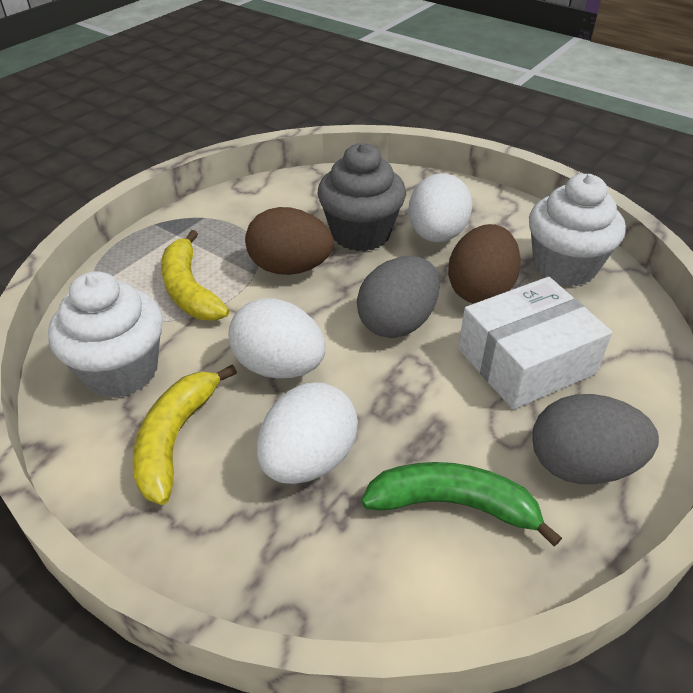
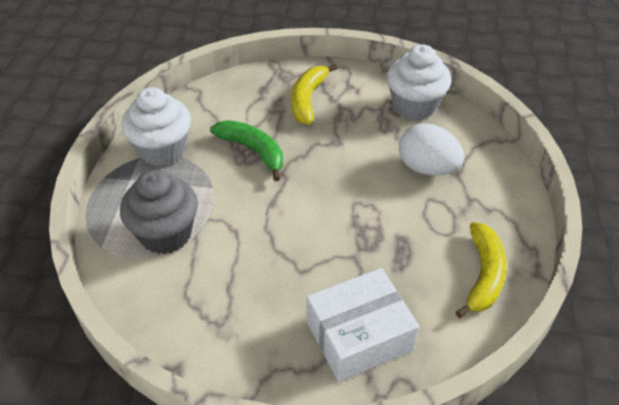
brown egg: [245,207,334,275] [448,224,521,304] = 2 -> none = 0
grey egg: [357,256,440,338] [532,394,659,484] = 2 -> none = 0
white egg: [229,298,326,378] [257,382,358,484] [409,174,472,242] = 3 -> [399,123,464,175] = 1

